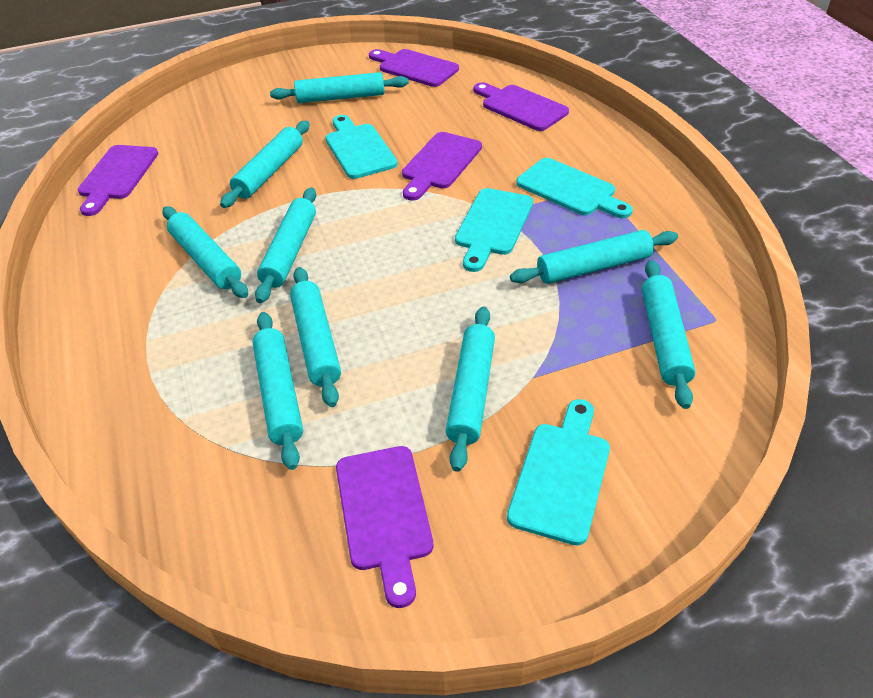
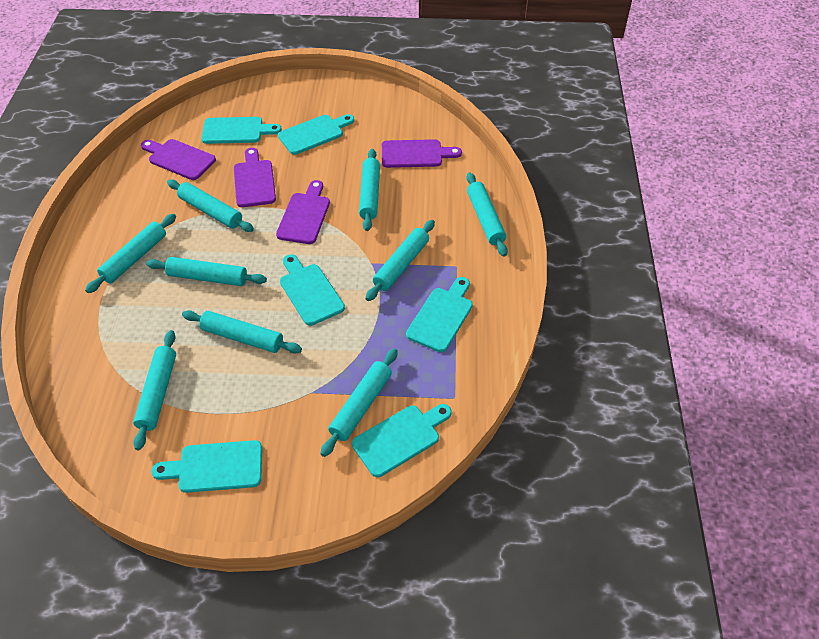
purple cutting board: [78,145,158,216] [336,446,433,608] [369,49,459,87] [402,132,482,201] [474,82,569,131] = 5 -> [141,139,216,180] [234,148,276,207] [276,180,330,244] [382,139,462,168] = 4
turquoise cutting board: [326,115,398,179] [455,188,533,272] [507,399,610,546] [516,158,633,218] = 4 -> [151,440,262,493] [201,117,282,144] [278,114,354,155] [280,254,345,326] [352,404,452,477] [406,277,473,352] = 6

